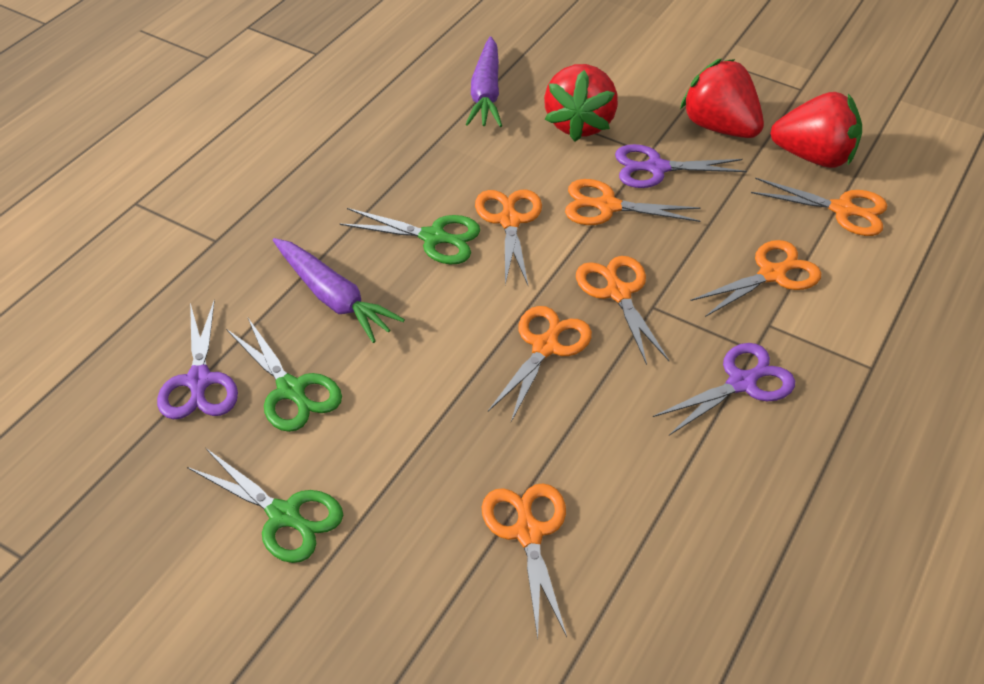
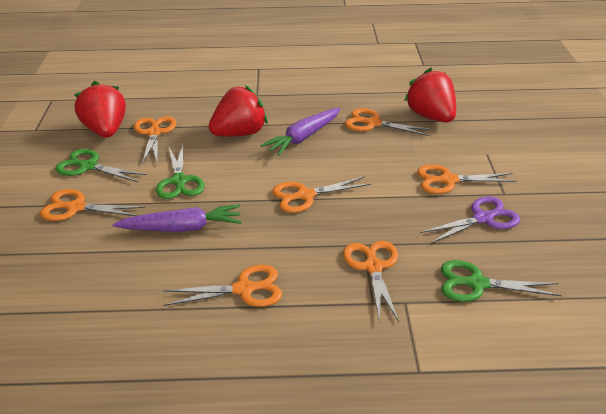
purple scissors: [157,300,238,419] [615,144,747,188] [653,343,795,435] = 3 -> [420,196,520,244] = 1

